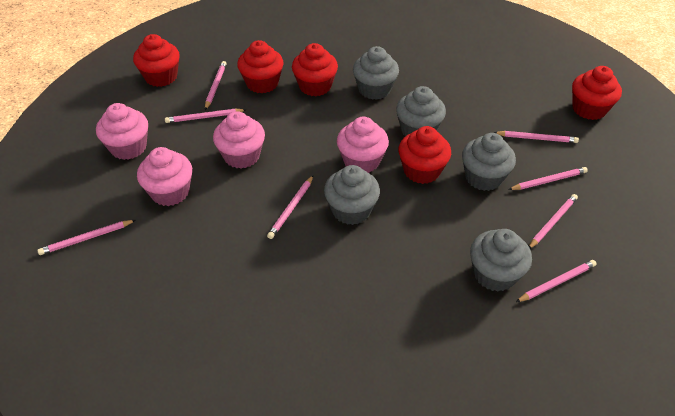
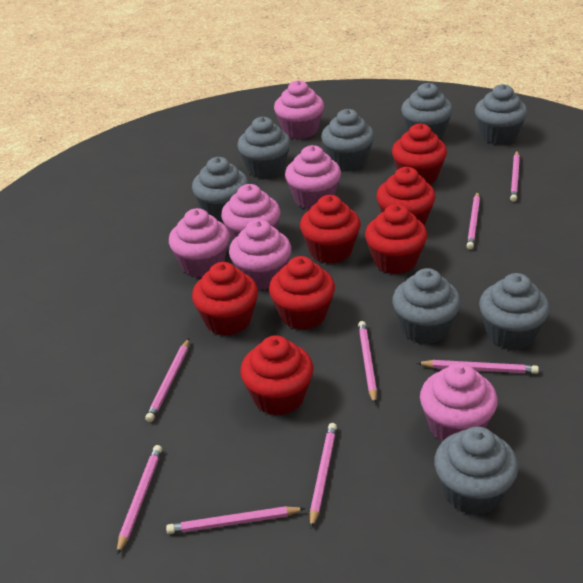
grey cupcake: [324,165,380,225] [353,46,399,100] [396,86,446,136] [462,133,516,191] [470,229,532,292] = 5 -> [192,157,248,222] [237,117,291,178] [321,109,374,170] [392,268,461,344] [401,83,453,139] [434,426,518,515] [475,84,528,145] [479,273,550,350] = 8
pink cupcake: [96,103,148,160] [137,147,192,206] [213,111,265,168] [337,116,389,173] = 4 -> [169,208,230,278] [221,184,280,241] [229,219,291,290] [274,80,324,139] [285,145,341,210] [420,363,498,441] = 6
red cupcake: [133,34,180,87] [237,40,284,94] [292,43,338,96] [398,126,451,184] [572,66,622,120] = 5 -> [192,262,258,336] [240,335,313,416] [269,256,335,330] [300,195,361,264] [365,204,427,274] [376,167,436,226] [392,124,447,185] = 7

